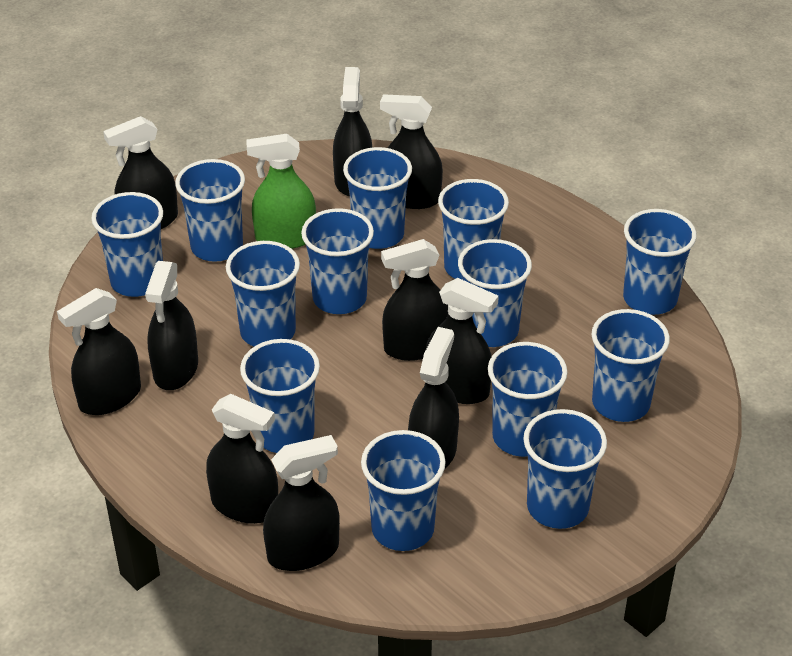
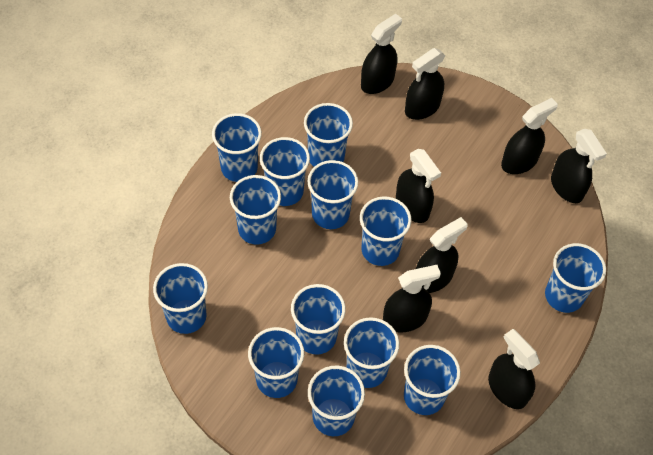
black spray bottle: [57,288,141,415] [103,116,178,229] [145,261,198,390] [206,394,278,524] [263,435,340,571] [333,67,372,196] [380,94,443,209] [381,239,448,361] [408,327,459,468] [426,278,499,404] = 10 -> [361,14,402,94] [383,265,441,333] [396,149,441,223] [405,48,445,120] [416,217,468,293] [488,329,540,409] [501,98,558,174] [551,129,607,203] = 8
green spray bottle: [246,134,316,249] = 1 -> none = 0

